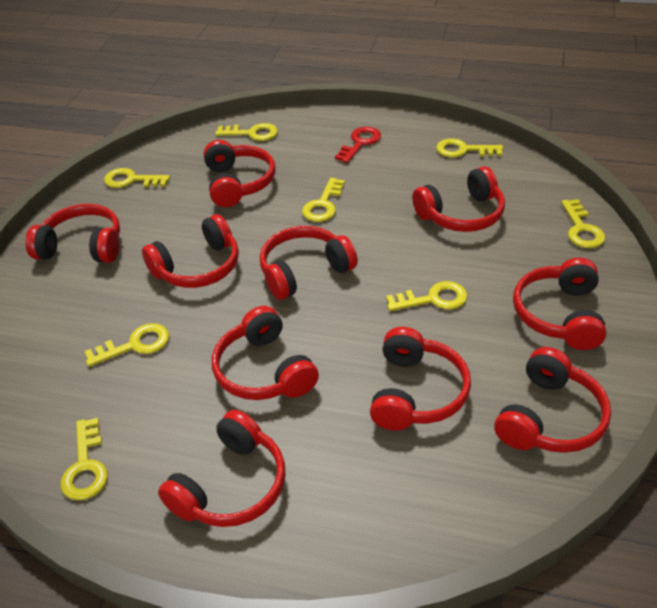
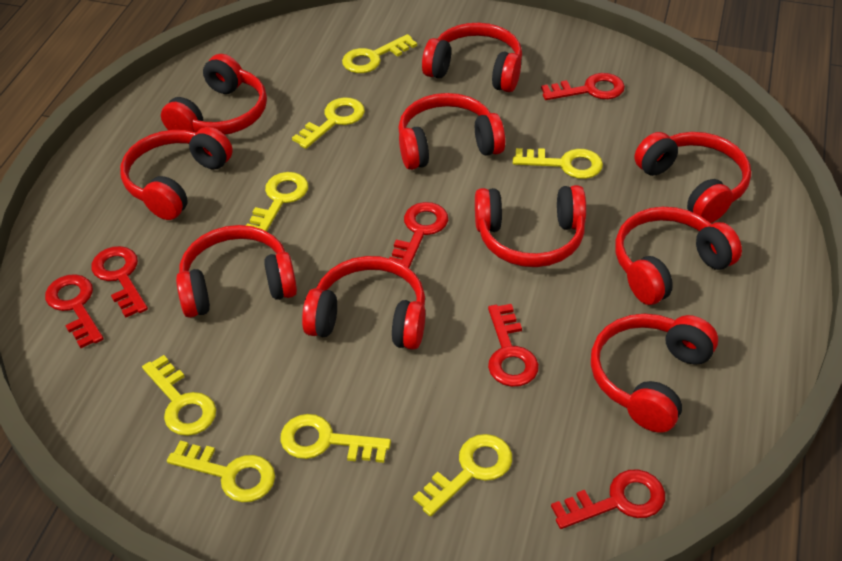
red key: [335,127,381,163] = 1 -> [45,274,104,348] [91,246,148,318] [389,202,448,268] [488,304,539,387] [541,73,625,100] [551,469,665,529] = 6

